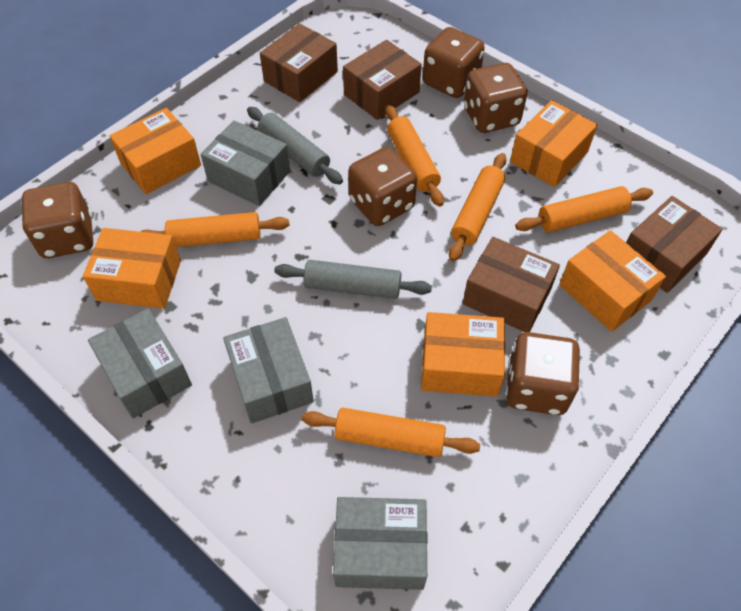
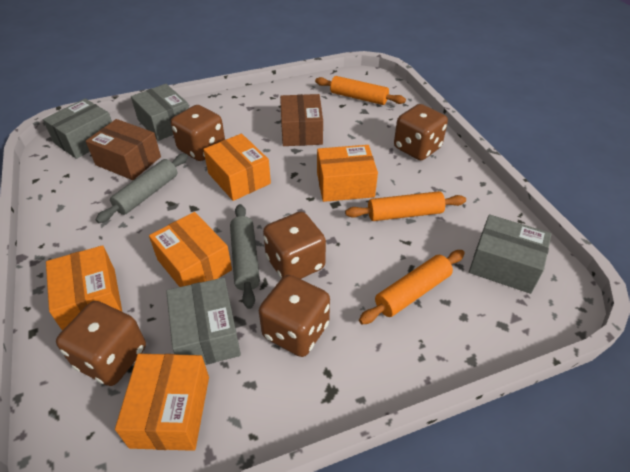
brown box: [260,23,338,102] [343,40,422,120] [463,237,560,332] [626,196,723,293] = 4 -> [86,119,161,180] [280,94,323,146] = 2
orange rolling pin: [140,212,290,247] [302,408,480,457] [385,105,444,207] [449,153,507,262] [515,186,653,232] = 5 -> [315,76,406,105] [345,191,466,221] [359,250,465,324] = 3

